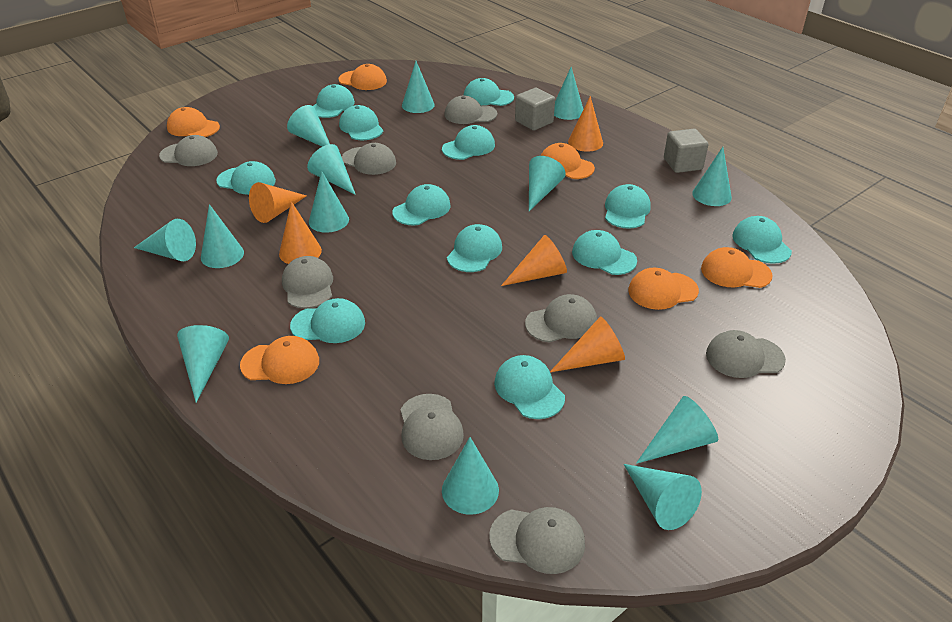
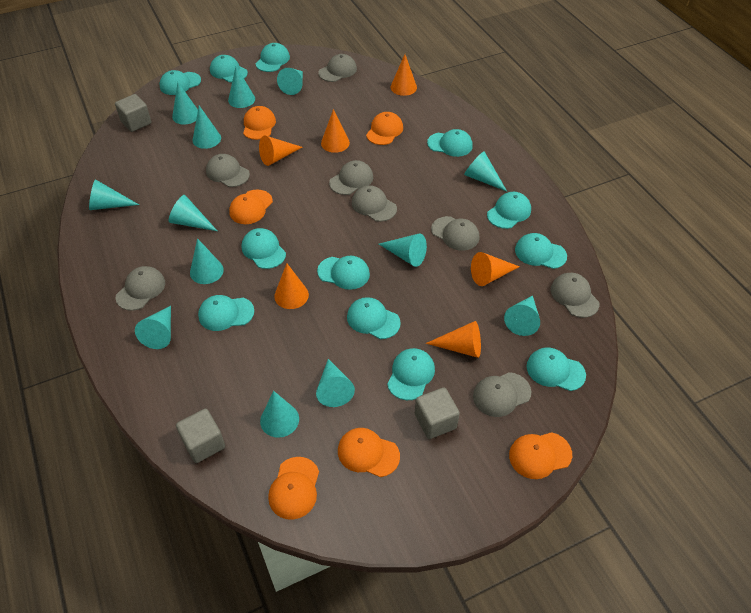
grey cube: [515,88,555,130] [664,129,708,173] = 2 -> [115,94,151,132] [176,409,225,463] [415,387,460,439] = 3
orange cone: [249,182,307,223] [279,201,322,264] [501,235,567,286] [550,316,625,372] [568,96,603,152] = 5 -> [259,136,302,166] [274,263,309,309] [321,109,350,153] [391,54,417,96] [426,321,481,358] [471,252,520,286] = 6

